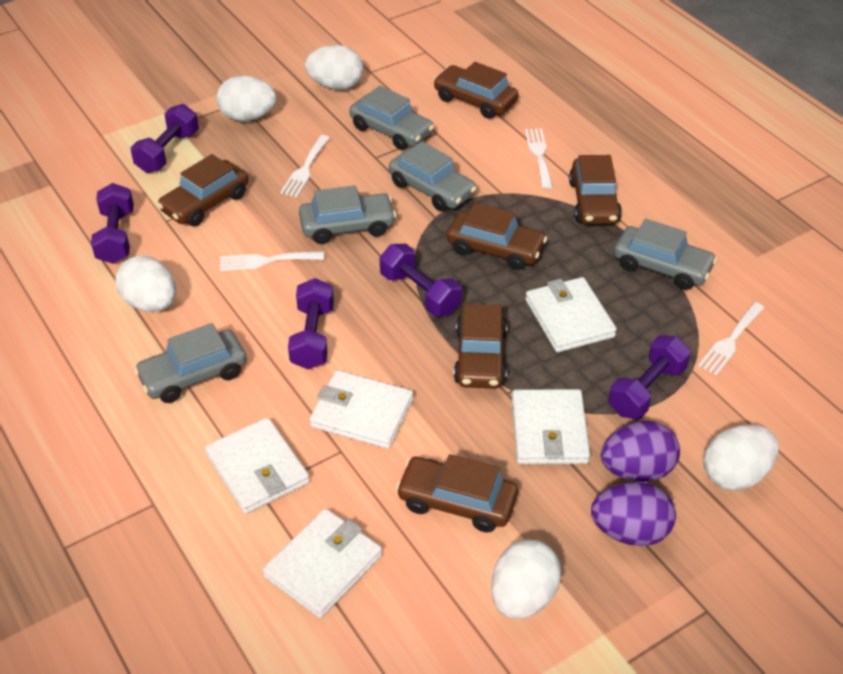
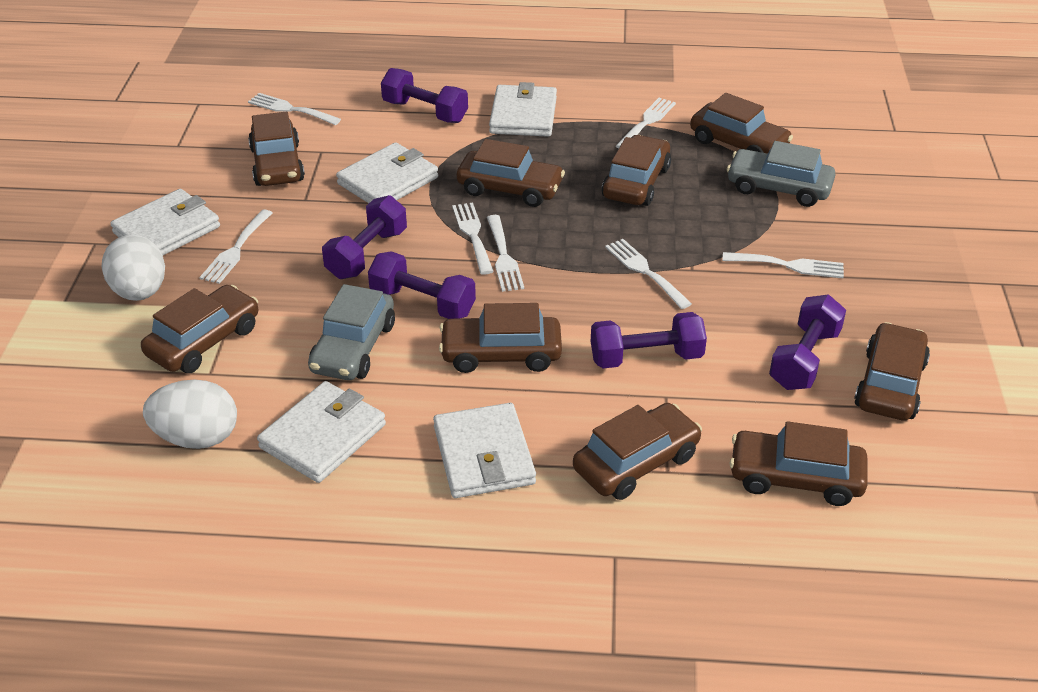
brown car: [157,154,248,226] [396,454,518,533] [433,62,518,119] [447,202,547,270] [454,304,507,389] [569,155,622,225] = 6 -> [141,285,258,373] [248,112,305,186] [439,303,562,373] [457,139,565,207] [573,403,702,500] [602,135,671,206] [690,93,793,154] [729,421,868,506] [854,322,930,421] = 9
grey car: [134,323,247,403] [299,185,396,244] [349,86,434,150] [389,141,477,212] [614,218,717,290] = 5 -> [308,284,395,380] [727,141,836,207] = 2
purple egg: [591,482,676,546] [601,421,680,482] = 2 -> none = 0
white egg: [116,256,177,312] [216,75,277,121] [305,45,363,90] [491,539,562,619] [703,424,779,491] = 5 -> [102,235,165,301] [143,379,237,449] = 2
white fork: [220,251,324,271] [280,135,330,197] [525,128,553,189] [698,302,764,375] = 4 -> [199,210,272,284] [248,93,341,125] [452,203,494,275] [487,215,524,292] [605,239,692,309] [616,98,676,149] [722,252,844,278] = 7

